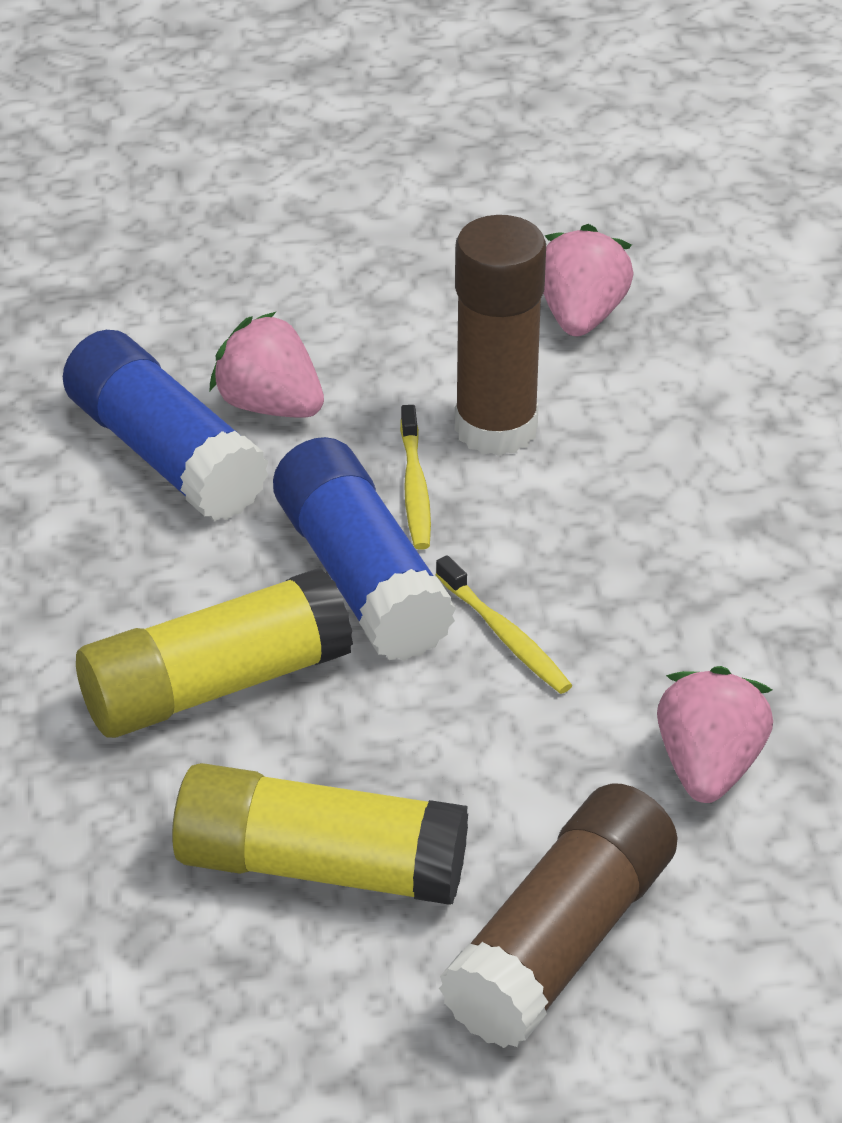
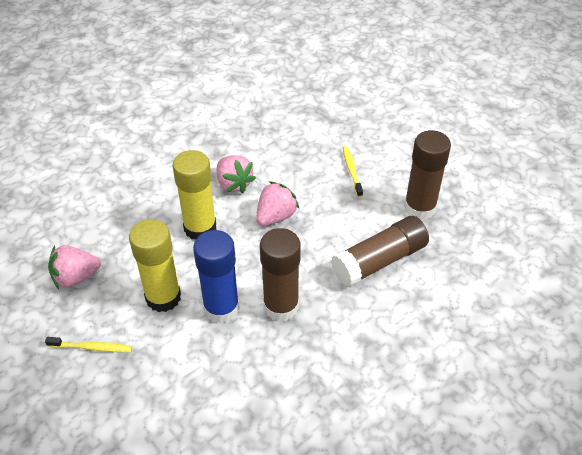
blue glue stick: [63,330,268,521] [273,437,456,661] = 2 -> [193,230,240,324] = 1
brown glue stick: [439,783,678,1048] [455,215,546,456] = 2 -> [260,228,301,321] [331,216,429,287] [404,130,451,220] = 3

